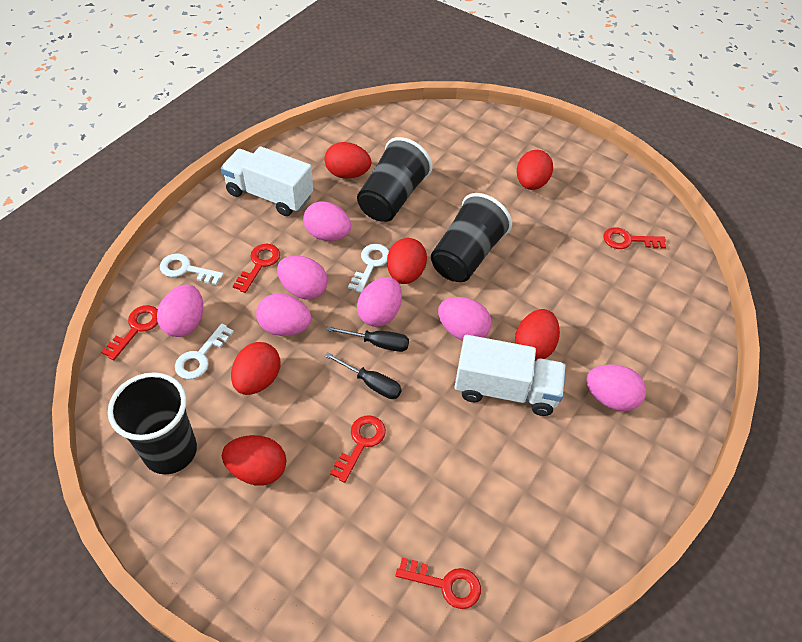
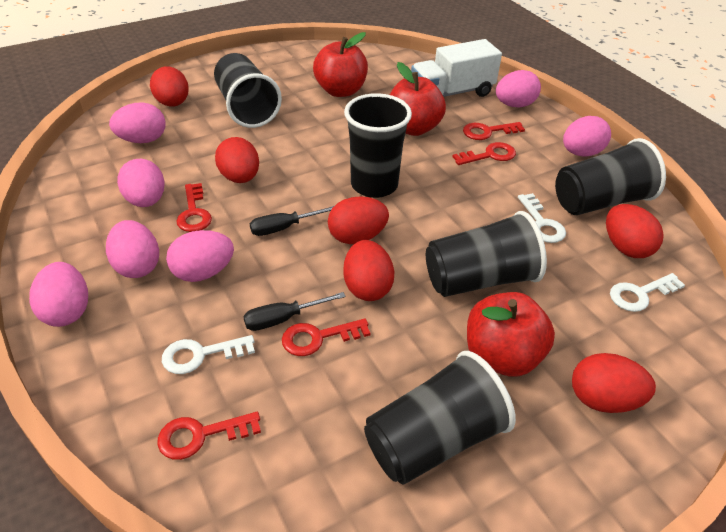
black cup: [108,372,197,474] [357,137,433,222] [431,193,512,282] = 3 -> [214,53,282,128] [344,93,412,198] [364,351,516,484] [426,211,547,297] [555,138,666,215] = 5
red apple: none = 0 -> [313,32,368,97] [390,62,446,136] [467,292,555,377] = 3
white truck: [221,146,313,216] [455,335,566,416] = 2 -> [411,39,502,97] = 1

